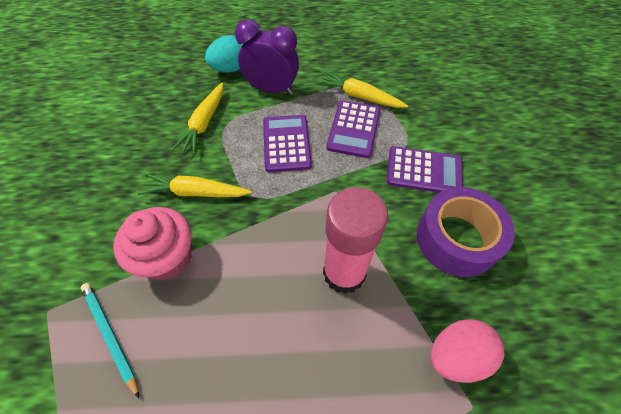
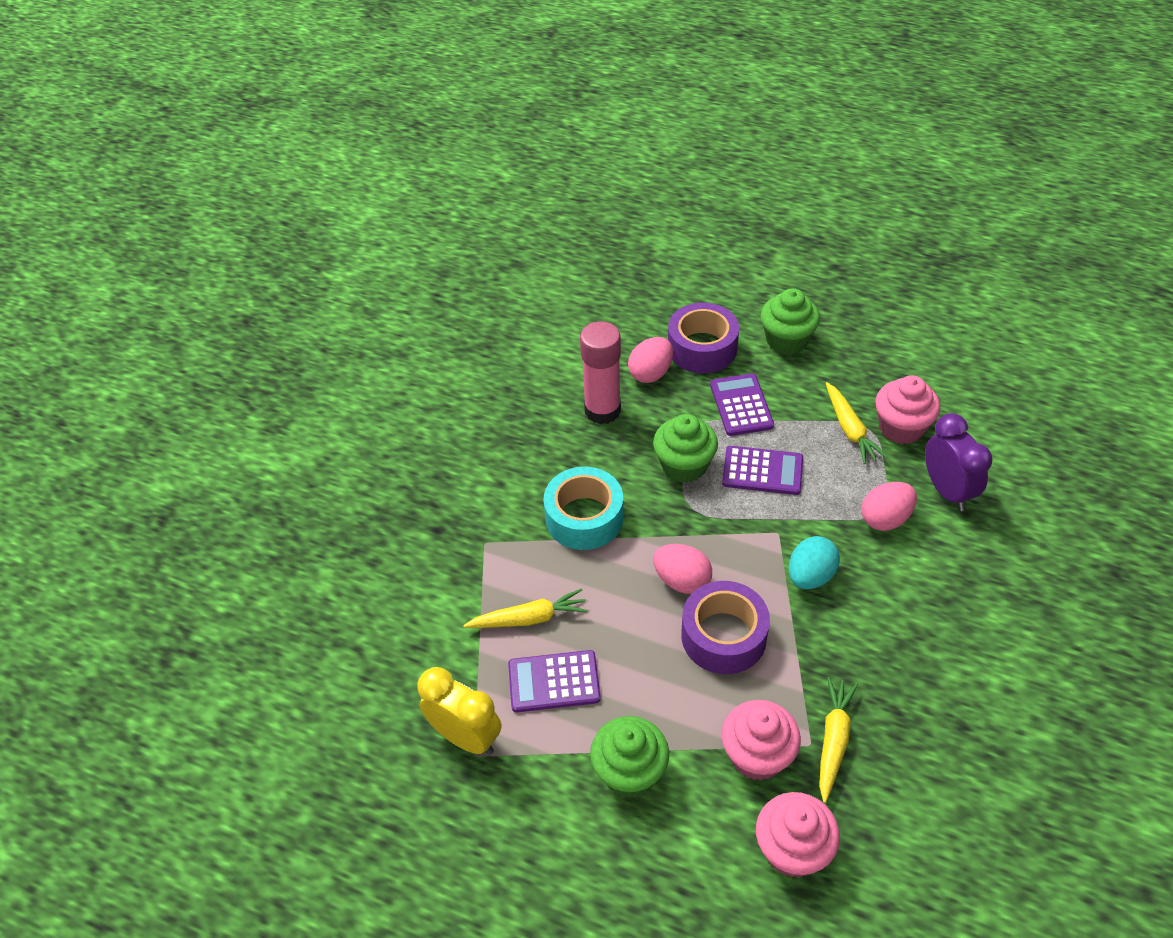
green cupcake: none = 0 -> [590,716,669,798] [653,414,718,483] [760,288,820,355] = 3
pink cupcake: [113,207,192,280] = 1 -> [721,700,801,781] [756,792,840,878] [875,375,940,444] = 3
pink egg: [430,319,504,383] = 1 -> [628,337,673,383] [653,544,712,594] [861,482,917,531] = 3
purple tape: [417,187,515,277] = 1 -> [668,303,739,373] [681,581,770,674] = 2
turquoise pencil: [81,283,139,398] = 1 -> none = 0
turquoise tape: none = 0 -> [544,467,624,550] = 1
yellow clock: none = 0 -> [417,667,502,755] = 1

